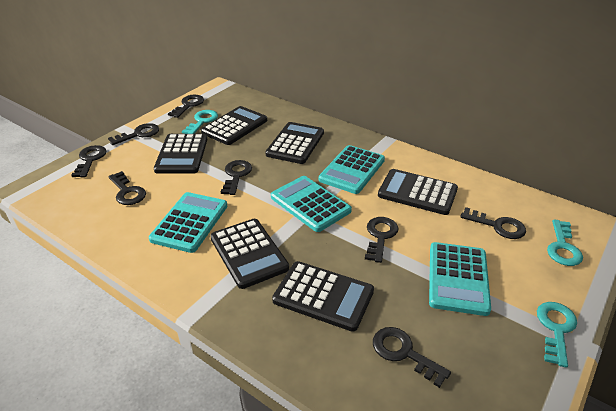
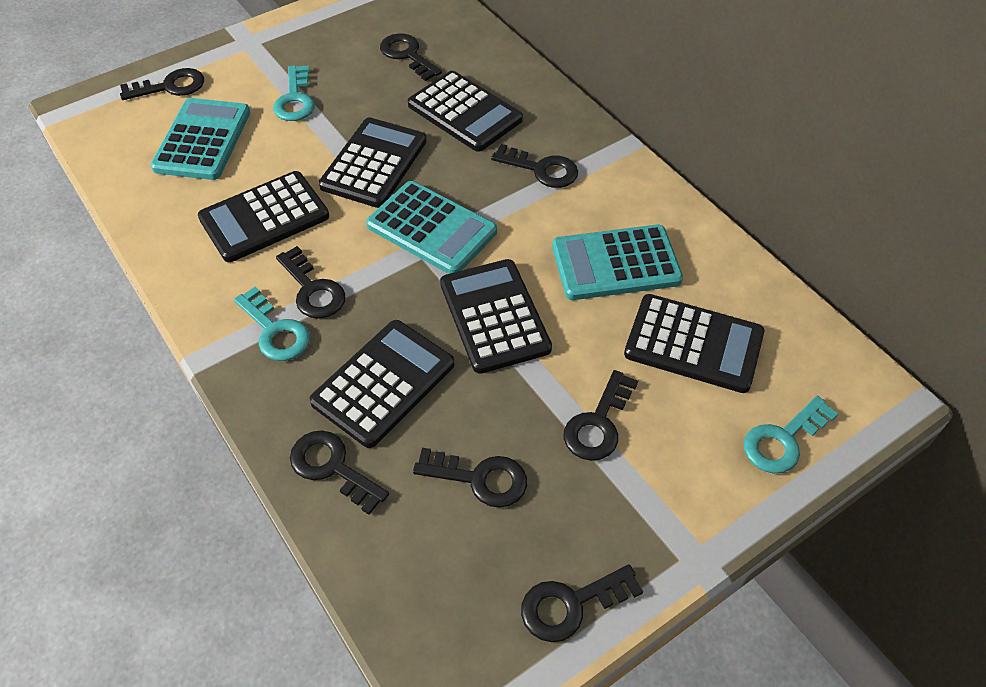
turquoise calculator: [149,192,227,253] [271,176,352,232] [319,145,385,194] [429,242,491,316] = 4 -> [150,98,250,180] [366,181,497,274] [552,225,683,300] = 3

